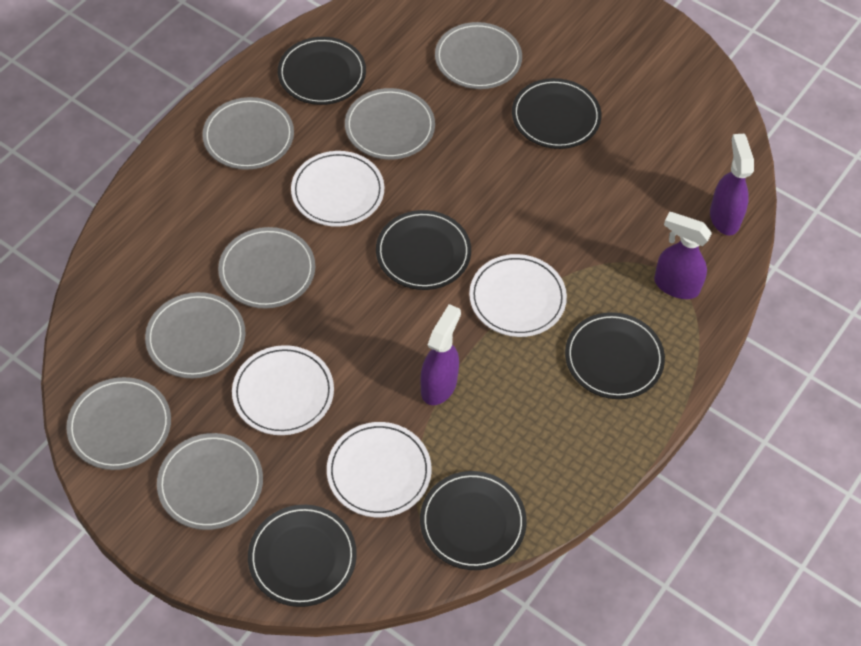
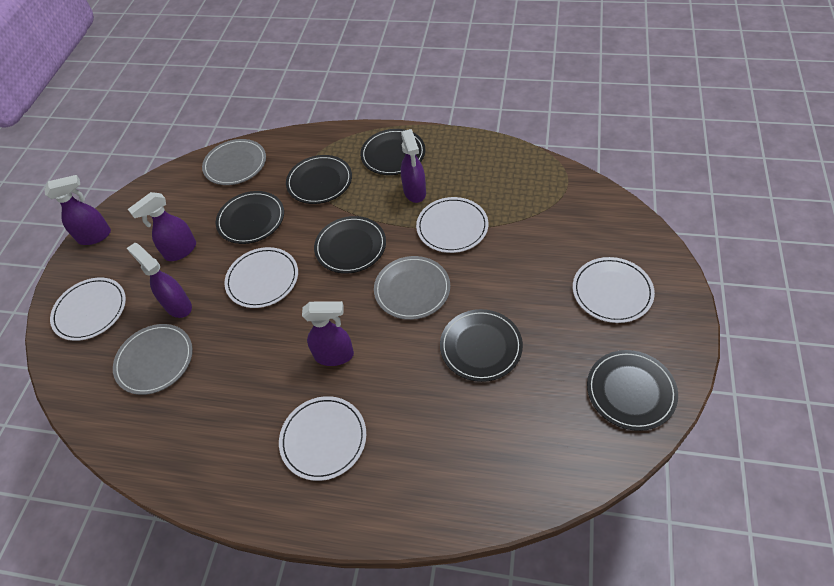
grey plate: [66,377,171,470] [145,292,245,378] [157,433,263,530] [202,97,294,170] [218,227,315,308] [345,88,435,160] [435,22,522,89] = 7 -> [113,324,193,395] [202,139,266,185] [374,256,450,320] = 3
purple spray bottle: [421,304,461,405] [654,212,712,299] [710,134,754,235] = 3 -> [44,175,111,245] [127,243,192,318] [128,192,196,261] [302,301,354,366] [401,129,426,203] = 5
white plate: [232,345,334,435] [291,151,384,227] [327,422,432,517] [469,254,567,337] = 4 -> [50,277,126,341] [224,247,298,308] [279,396,366,481] [416,197,488,253] [573,257,655,323] = 5

